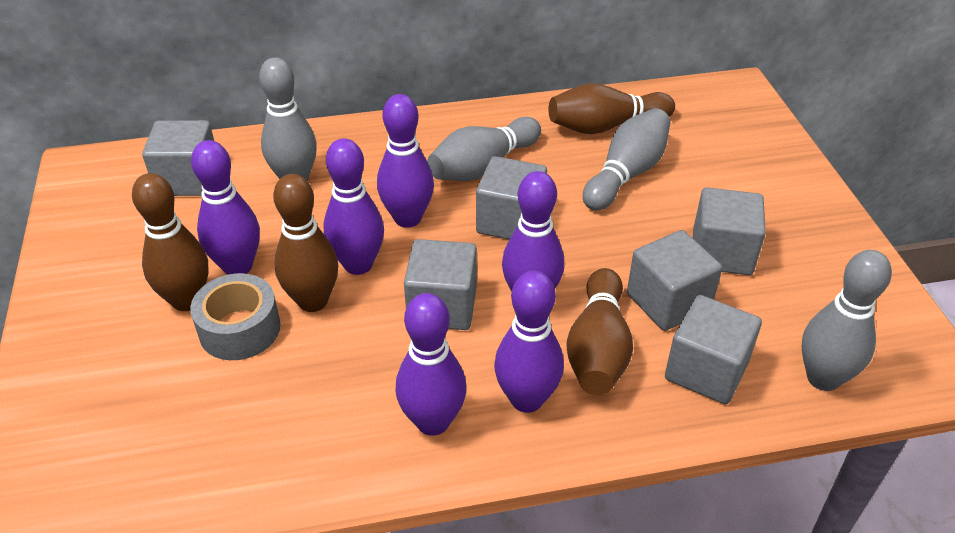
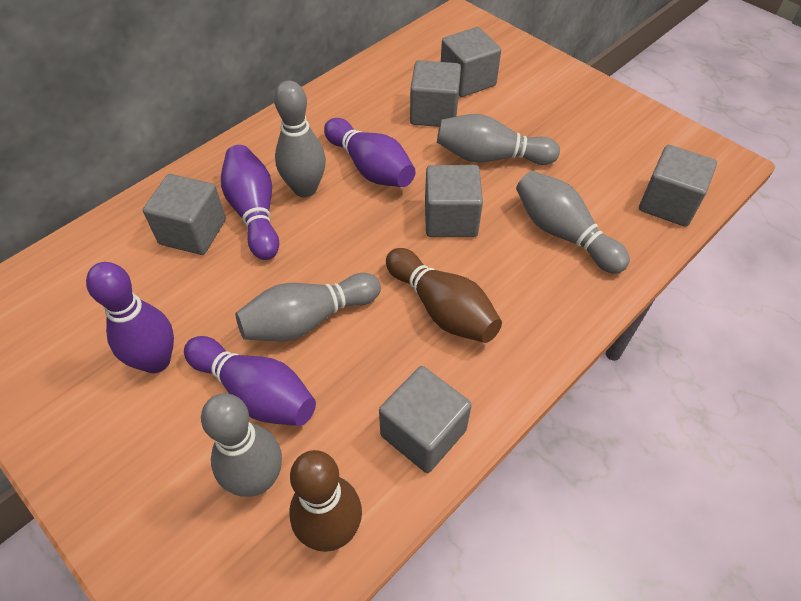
brown bowling pin: [132,173,208,311] [273,174,338,312] [548,83,675,134] [566,268,633,395] = 4 -> [289,450,362,552] [386,248,502,343] = 2
grey bowling pin: [259,57,317,182] [427,117,541,181] [583,108,671,211] [802,250,892,391] = 4 -> [201,393,282,497] [235,273,381,341] [274,80,326,197] [437,114,560,165] [516,171,630,274] = 5
grey tape: [190,273,280,360] = 1 -> none = 0
purple bowling pin: [191,140,260,275] [323,138,384,275] [377,94,434,228] [395,293,466,436] [494,271,564,413] [502,171,564,291] = 6 -> [86,262,174,373] [184,336,316,426] [221,145,279,260] [324,118,416,187] = 4

